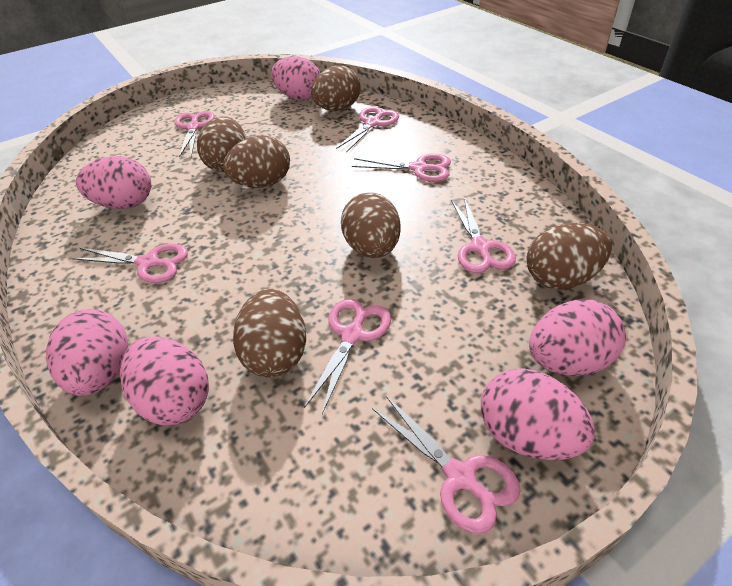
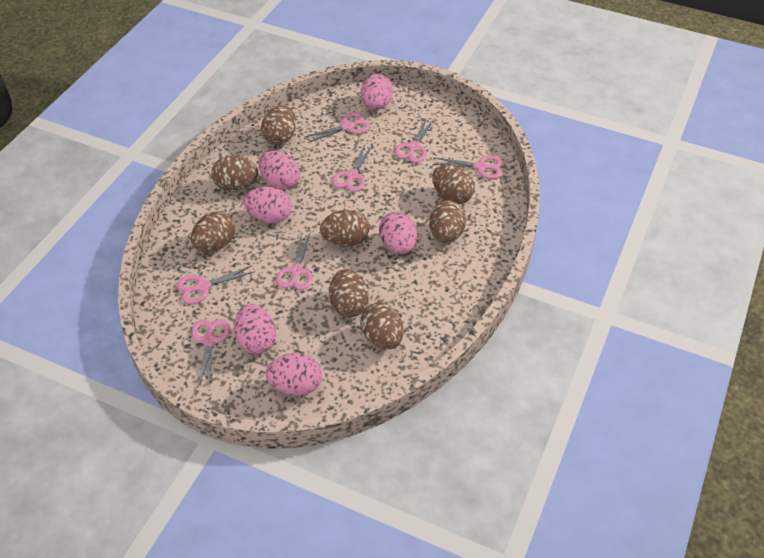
brown egg: [197,116,246,172] [223,135,290,188] [233,289,306,377] [311,65,361,111] [341,193,401,258] [527,223,612,290] = 6 -> [191,212,235,252] [211,156,258,191] [261,105,296,145] [320,209,369,247] [329,269,369,317] [360,302,404,349] [429,201,466,243] [432,165,475,204] = 8

